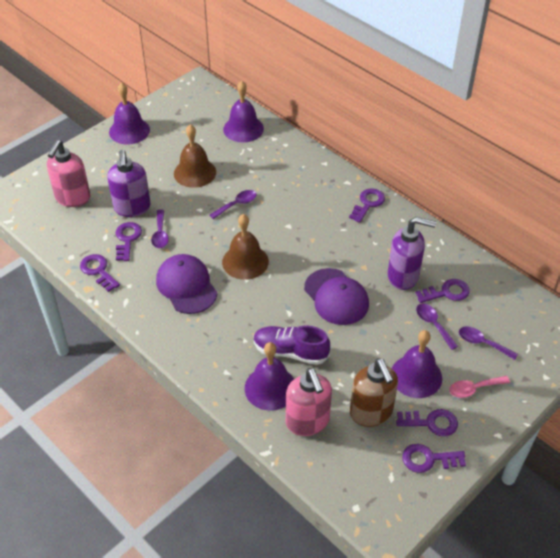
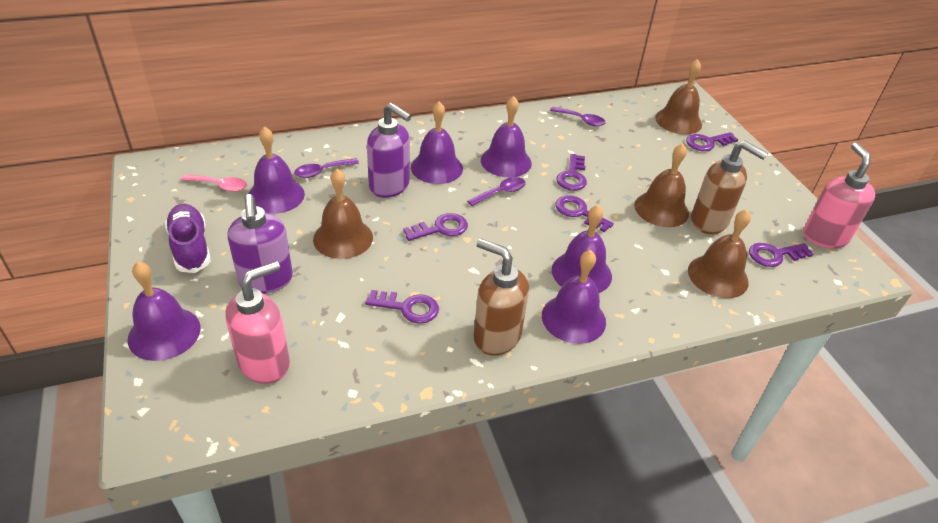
brown bell: [174,124,216,188] [222,214,269,280] = 2 -> [313,169,373,259] [634,143,689,227] [655,59,702,134] [688,209,751,298] = 4
brown soap dispenser: [350,358,398,427] = 1 -> [474,239,529,356] [691,141,768,234] = 2
purple bell: [109,83,150,144] [223,81,264,142] [245,342,294,410] [391,330,442,398] = 4 -> [128,262,200,361] [248,126,305,214] [411,101,463,184] [481,96,532,177] [542,250,606,344] [552,205,612,293] = 6
purple cap: [156,254,217,314] [304,268,369,325] = 2 -> none = 0
purple spoon: [151,209,169,248] [210,190,257,219] [416,303,458,350] [459,326,518,360] = 4 -> [294,158,359,178] [467,177,526,206] [550,107,606,126] = 3

